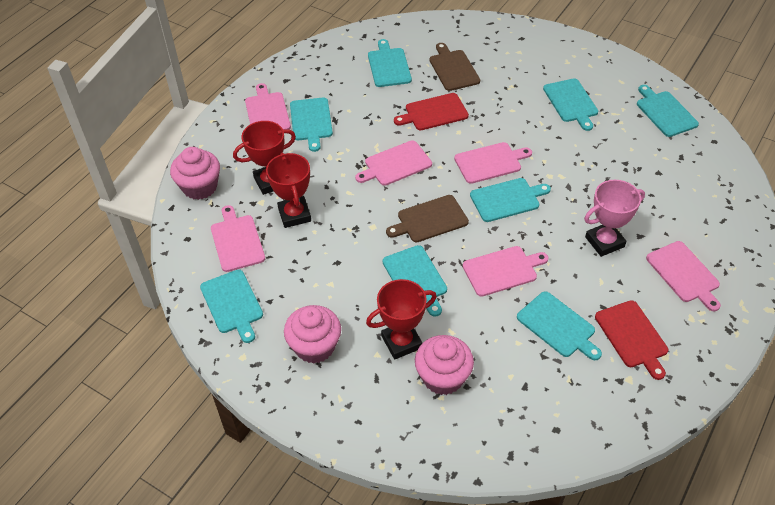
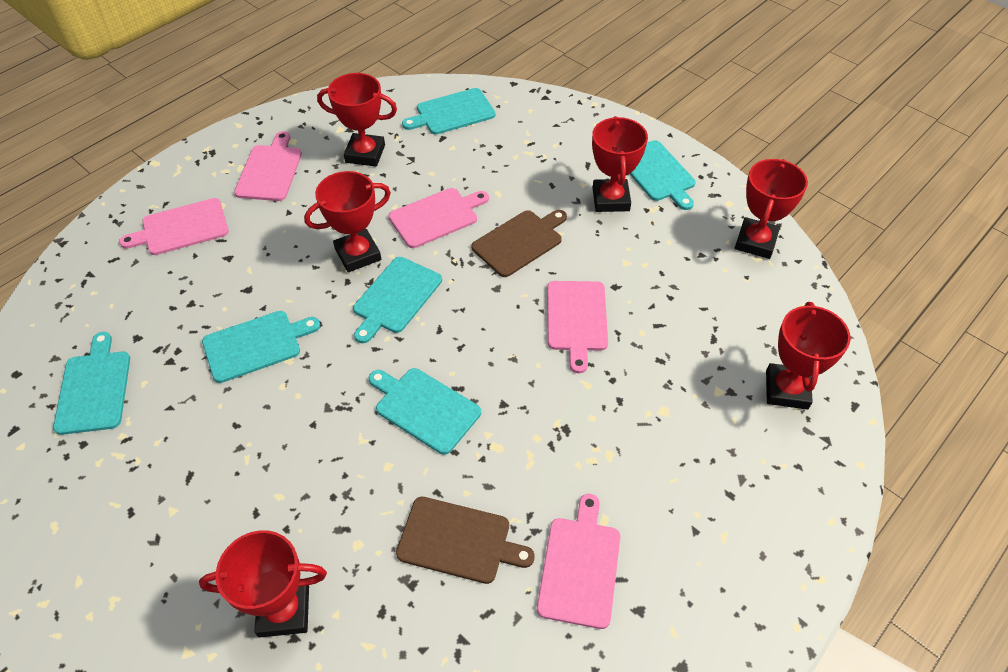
pink cupcake: [170,147,220,200] [284,305,341,364] [415,335,474,395] = 3 -> none = 0
pink cutting board: [211,205,265,272] [245,83,291,130] [355,140,432,186] [454,142,532,184] [463,246,549,297] [646,241,721,311] = 6 -> [119,198,229,255] [234,131,302,201] [388,188,489,248] [537,494,620,629] [547,281,608,373] = 5
pink trophy: [584,180,645,257] = 1 -> none = 0
red cutting board: [394,93,469,130] [595,300,668,380] = 2 -> none = 0
red trophy: [233,121,296,195] [266,152,311,228] [366,279,437,359] = 3 -> [199,530,327,638] [304,171,391,272] [317,73,397,166] [592,116,648,212] [735,159,808,259] [766,302,851,410] = 6
turquoise cutting board: [200,269,263,343] [290,98,333,152] [368,39,412,87] [383,245,447,317] [470,178,551,222] [517,291,602,360] [543,78,598,131] [637,85,699,137] = 8 -> [53,332,130,435] [202,311,320,383] [353,257,442,343] [369,368,481,455] [402,88,495,134] [630,140,696,210] = 6

